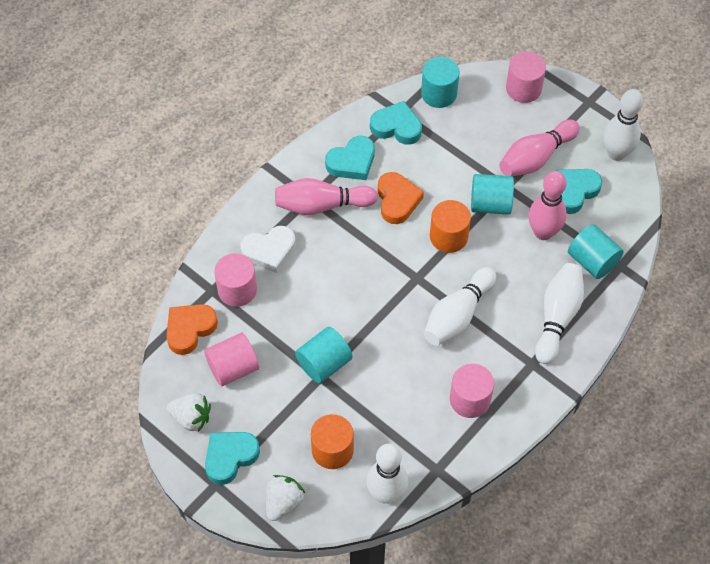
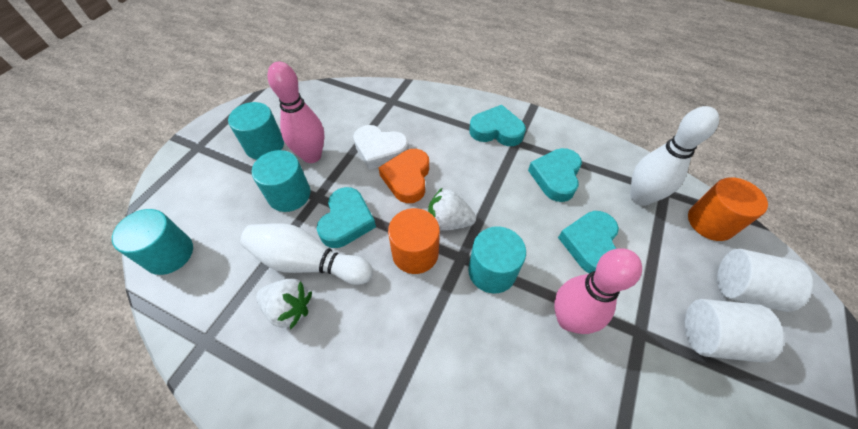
orange heart: [166,304,218,355] [378,172,424,224] = 2 -> [378,149,429,203] = 1
pink bowling pin: [275,178,378,215] [499,120,580,176] [528,171,567,240] = 3 -> [267,62,325,163] [554,248,642,334] = 2
pink cylinder: [204,333,259,386] [214,253,257,307] [450,363,494,418] [506,52,546,103] = 4 -> none = 0
white bowling pin: [366,443,408,504] [424,267,496,346] [535,263,584,364] [603,89,643,161] = 4 -> [240,223,373,285] [630,106,719,206] = 2
white cylinder: none = 0 -> [685,299,784,363] [717,249,813,312] = 2

